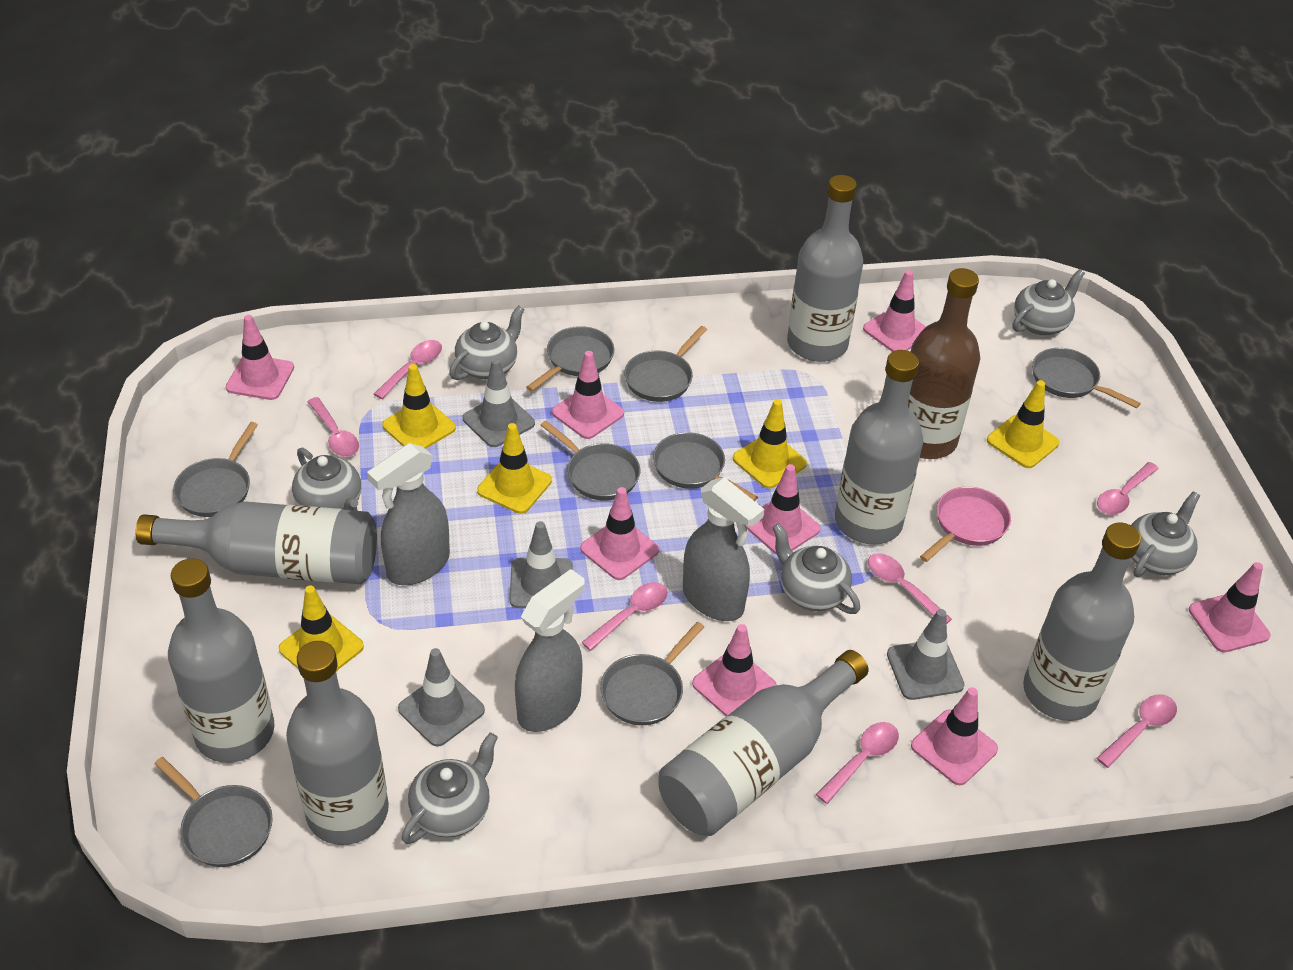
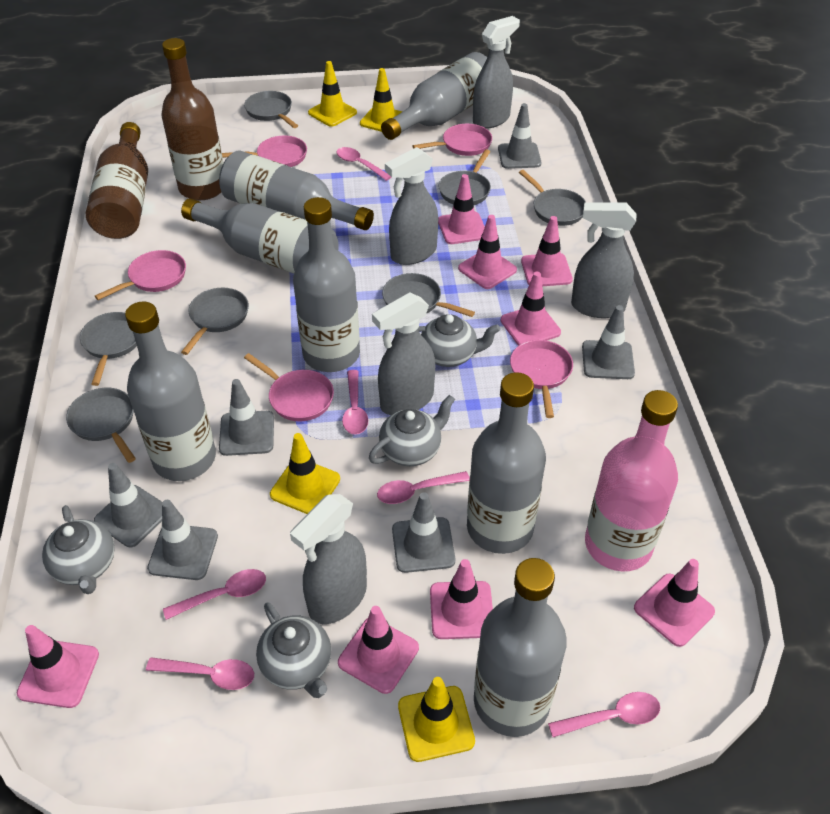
brown bottle: [908,268,980,459] = 1 -> [86,122,148,239] [161,38,223,200] = 2
grey pan: [154,757,273,867] [173,422,258,517] [526,326,614,391] [541,421,640,500] [600,622,704,725] [624,326,707,402] [653,432,758,501] [1032,348,1141,408] = 8 -> [66,388,136,463] [80,312,137,386] [181,288,249,355] [244,91,298,128] [382,273,475,317] [439,149,491,205] [519,170,586,226] = 7
grey spray bottle: [367,443,450,585] [515,569,585,732] [683,477,764,621] = 3 -> [290,494,367,624] [372,293,435,415] [385,147,438,265] [473,16,520,129] [571,202,636,318] = 5
grey teapot: [292,448,361,511] [402,732,498,844] [449,305,525,380] [772,523,860,614] [1013,269,1085,336] [1131,491,1200,577] = 6 -> [42,505,115,594] [256,602,331,698] [369,395,455,466] [418,314,500,367] = 4
grey traffic cone: [398,648,485,747] [463,358,535,447] [510,521,573,608] [887,609,965,700] = 4 -> [94,463,162,547] [147,500,218,580] [219,379,274,456] [392,492,455,573] [498,103,542,169] [582,305,635,379] = 6
pink bottle: none = 0 -> [585,390,678,572] = 1
pink pan: [920,487,1011,562] = 1 -> [95,250,186,300] [222,136,307,167] [244,353,334,421] [413,124,492,156] [510,340,573,418] = 5
pink spoon: [307,397,359,457] [374,340,442,399] [581,582,668,651] [816,722,899,804] [868,553,952,623] [1097,462,1159,515] [1097,694,1177,768] = 7 -> [146,657,254,690] [163,569,266,620] [336,147,391,181] [342,370,368,434] [377,471,470,504] [548,692,660,737] = 6
yellow traffic cone: [279,585,364,671] [382,364,456,449] [477,423,552,514] [733,399,807,489] [987,380,1060,468] = 5 -> [270,433,340,514] [308,61,357,127] [360,68,402,132] [398,677,475,762] = 4

